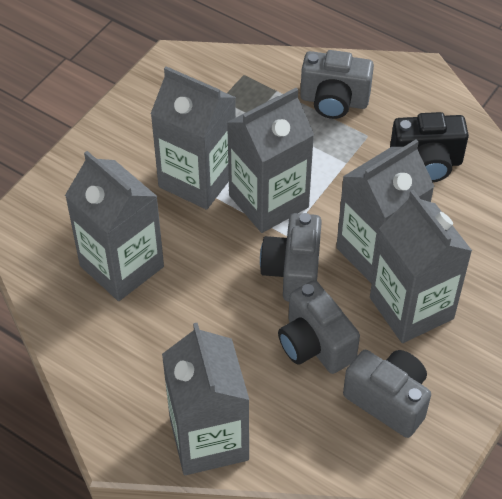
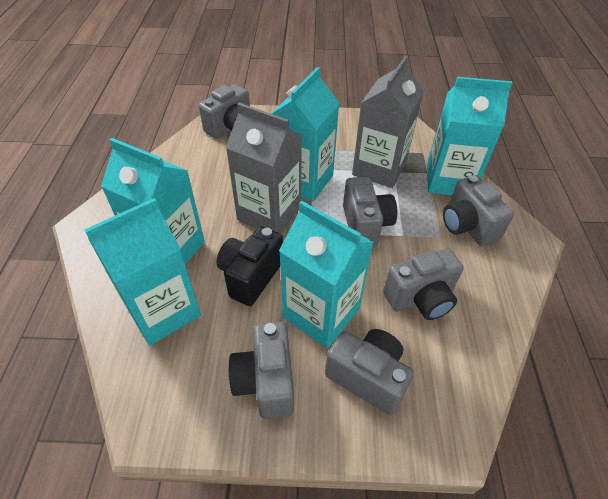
grey camera: [260,213,322,302] [278,280,360,374] [300,50,374,119] [343,350,431,438] = 4 -> [199,84,250,139] [228,322,294,419] [325,329,414,415] [343,177,397,246] [383,248,463,320] [443,175,514,247] = 6
grey carton: [65,151,164,301] [151,66,236,210] [162,323,249,475] [227,88,314,233] [336,140,435,284] [370,190,472,343] = 6 -> [226,103,302,233] [352,56,424,188] = 2
turquoise carton: none = 0 -> [84,198,201,346] [101,138,205,264] [271,67,340,202] [279,200,374,348] [427,77,512,195] = 5

